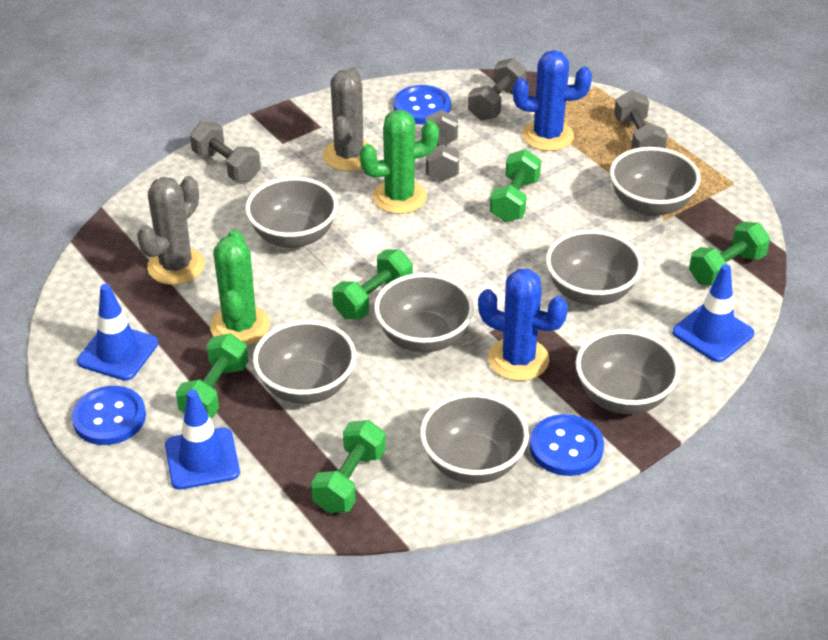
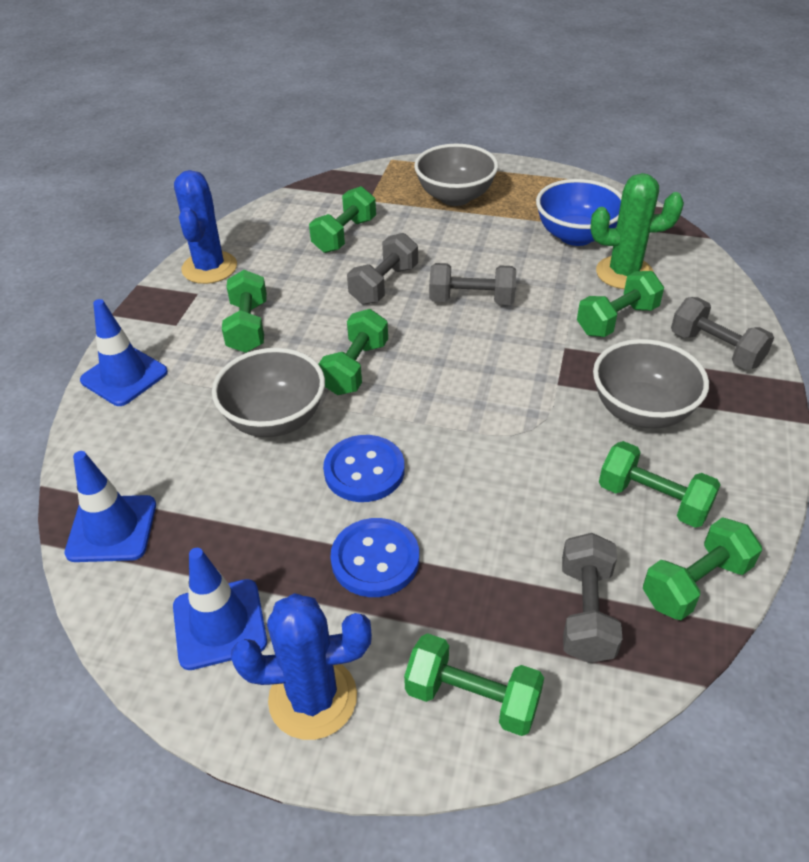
blue bowl: none = 0 -> [536,179,622,246] = 1
blue button: [72,386,146,445] [394,85,451,124] [530,414,604,476] = 3 -> [323,435,405,502] [330,518,419,597] = 2
green cactus: [210,230,270,345] [360,110,439,214] = 2 -> [590,173,684,289] = 1
green dumbbell: [176,333,249,418] [311,420,386,513] [332,249,413,320] [490,149,541,222] [689,222,770,286] = 5 -> [222,270,267,353] [309,186,376,253] [319,309,388,395] [404,633,544,736] [577,271,664,337] [599,441,721,528] [643,517,762,620] = 7
grey bowl: [245,177,338,248] [253,320,356,404] [374,273,474,353] [420,393,529,484] [546,230,643,305] [576,330,680,414] [610,147,700,216] = 7 -> [212,348,325,437] [414,144,498,206] [593,339,709,428] = 3
grey cactus: [137,176,205,285] [323,68,369,171] = 2 -> none = 0

